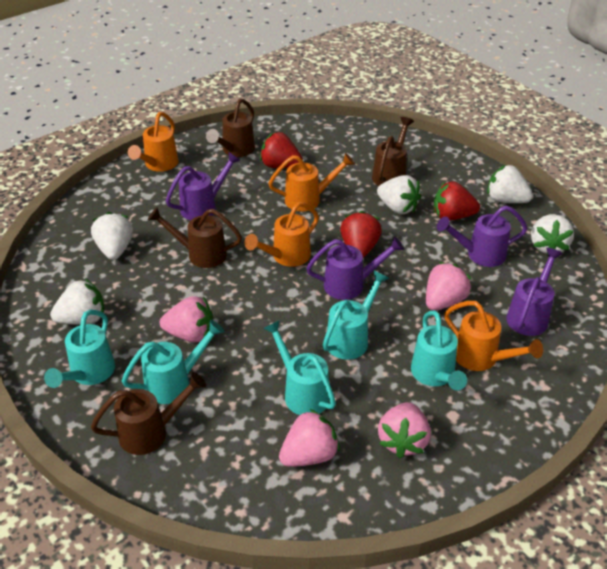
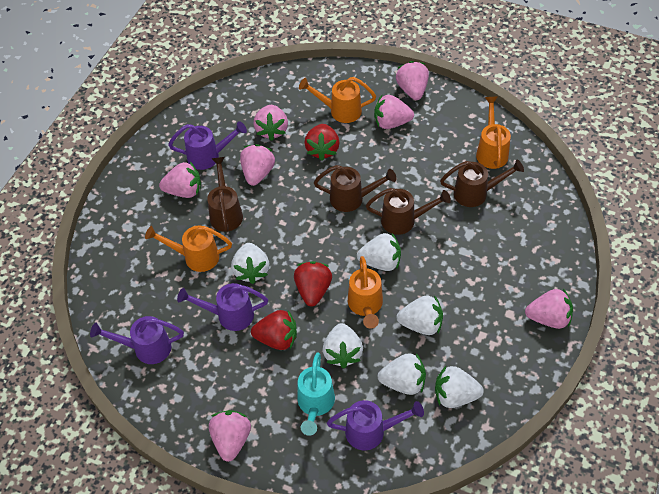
pink strawberry: [160,296,213,343] [279,409,340,467] [378,402,431,458] [426,262,471,311] = 4 -> [159,162,201,198] [209,410,251,462] [240,144,275,186] [254,105,288,141] [374,95,414,129] [396,61,429,100] [525,289,573,329] = 7
turquoise watering can: [44,310,115,388] [121,320,224,404] [263,320,336,415] [323,271,389,360] [411,310,467,390] = 5 -> [298,352,335,436] = 1
white strawberry: [50,279,104,324] [91,212,133,260] [377,175,421,214] [487,165,533,203] [531,214,574,255] = 5 -> [231,243,269,284] [323,323,363,368] [357,233,401,271] [378,353,426,395] [397,295,443,335] [435,366,484,408] = 6

